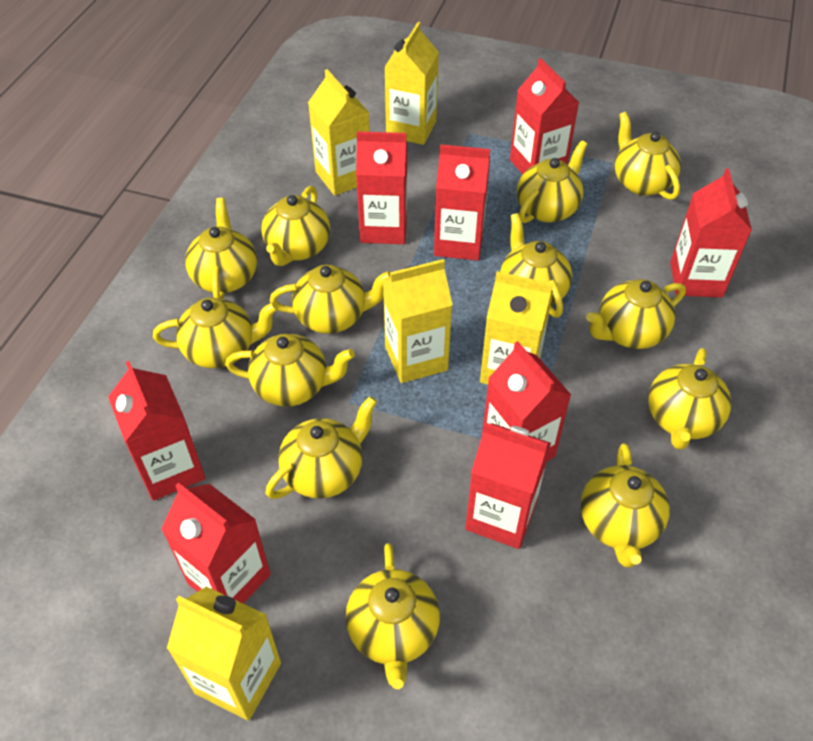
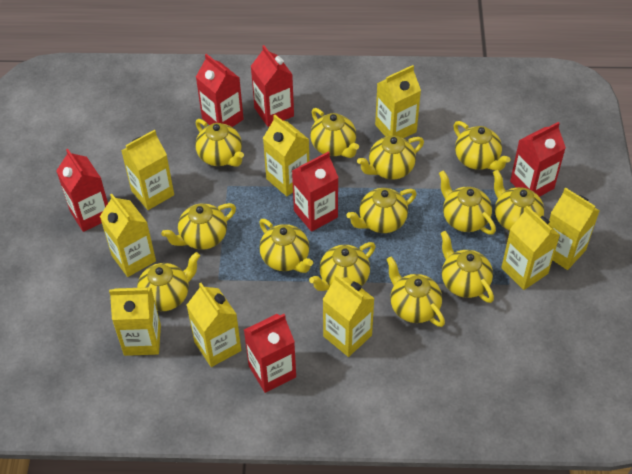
red carton: [108,361,205,501] [161,483,271,604] [356,131,407,244] [434,144,490,261] [465,422,551,549] [482,341,571,461] [510,58,579,174] [670,168,752,298] = 8 -> [56,149,108,232] [196,54,244,127] [244,314,296,393] [251,45,294,127] [292,151,339,232] [510,122,566,197] = 6
yellow carton: [167,586,281,721] [308,69,370,196] [383,259,453,383] [384,22,439,145] [480,271,553,385] = 5 -> [100,194,156,277] [109,287,161,356] [121,130,174,210] [187,283,241,367] [263,115,309,196] [322,274,375,357] [375,65,421,138] [501,206,560,290] [549,188,600,270] = 9

